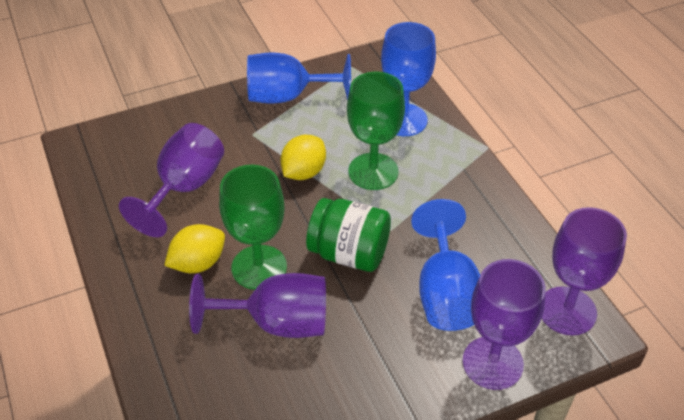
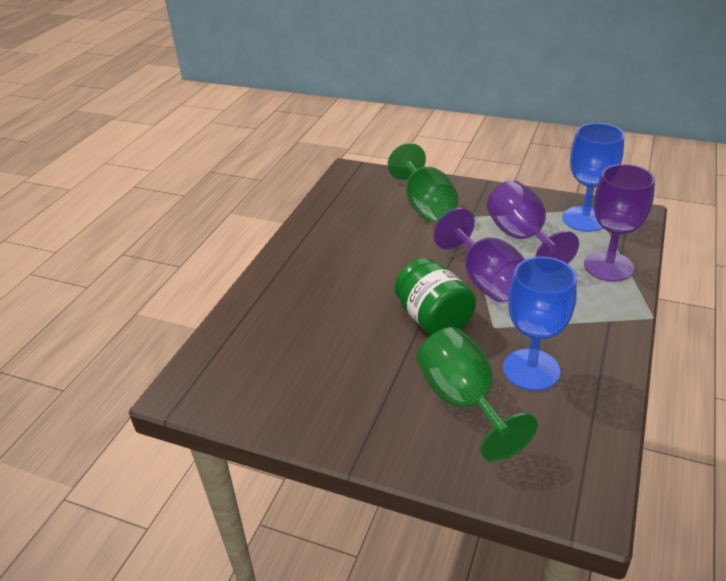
blue goblet: [247,53,351,103] [381,22,436,136] [411,199,480,331] = 3 -> [503,256,577,391] [562,123,624,232] = 2
purple goblet: [119,123,224,237] [189,273,326,338] [463,259,546,390] [541,207,627,335] = 4 -> [434,208,525,302] [487,180,579,264] [584,164,655,282] = 3
yellow lemon: [164,224,225,273] [280,135,326,180] = 2 -> none = 0

